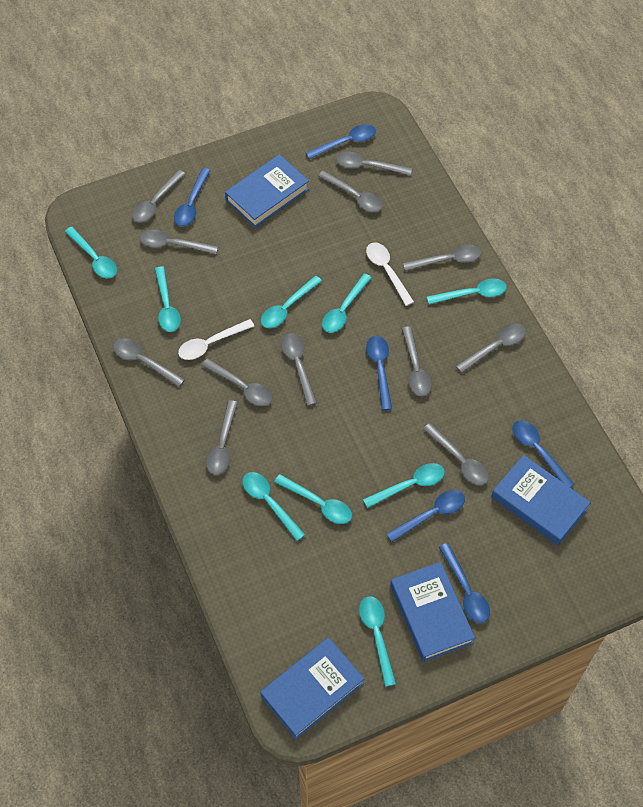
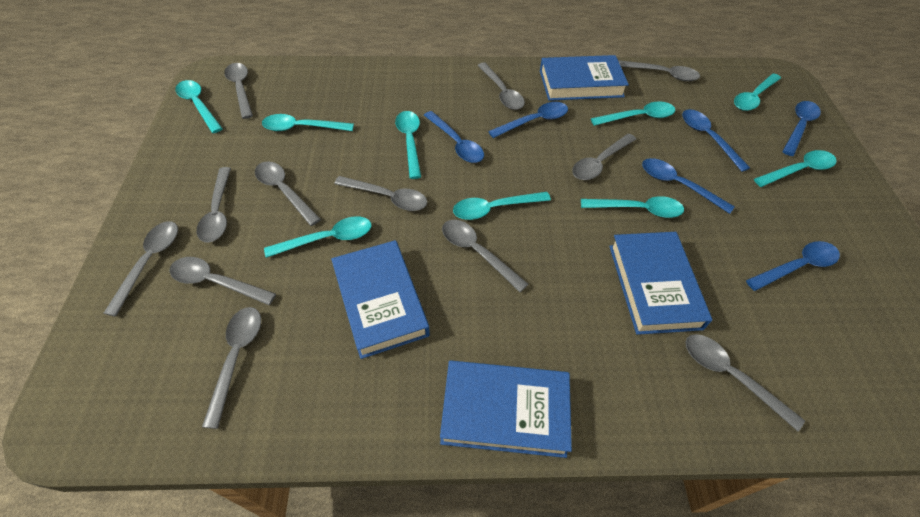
white spoon: [178,319,254,360] [366,242,414,306] = 2 -> none = 0

